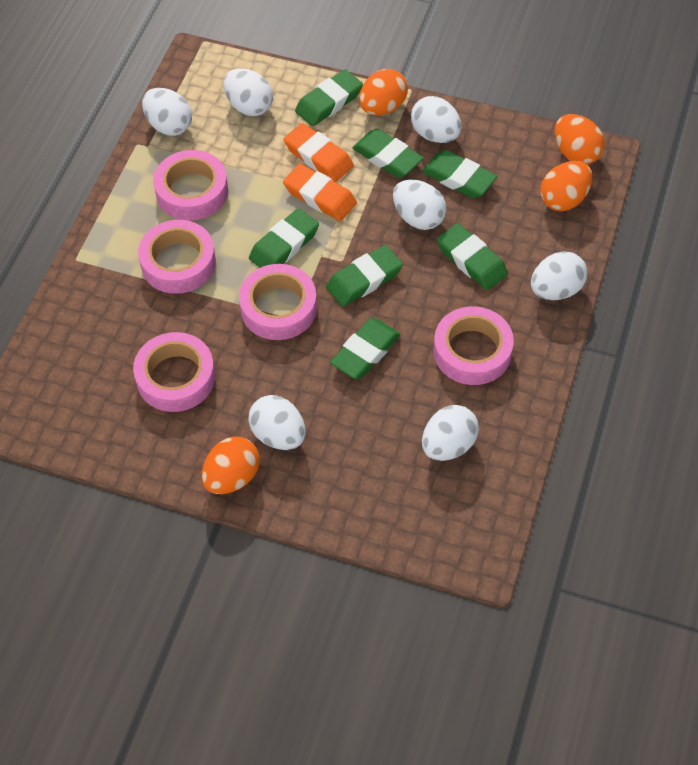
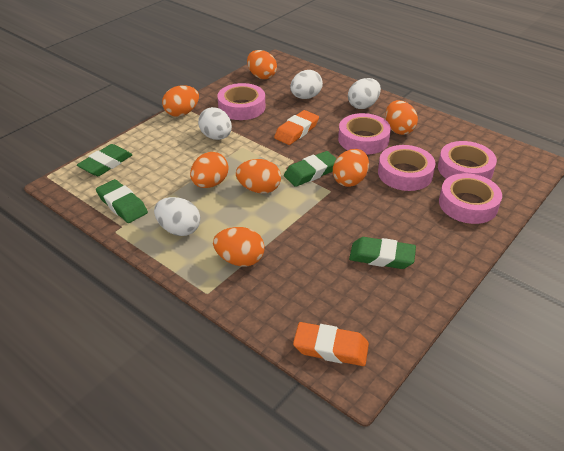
green eraser: [249,208,319,268] [295,69,363,126] [326,245,403,307] [330,318,400,379] [352,129,423,178] [422,150,497,198] [437,223,508,290] = 7 -> [77,144,132,176] [96,179,148,223] [284,151,337,187] [349,237,416,269] = 4
orange egg: [202,436,260,494] [359,69,408,115] [540,161,592,211] [555,114,605,165] = 4 -> [162,85,199,117] [190,152,228,188] [213,227,265,267] [236,159,281,194] [247,50,277,79] [333,149,369,187] [386,100,418,135] = 7
white egg: [142,88,192,136] [223,69,273,116] [248,395,305,450] [393,179,446,230] [411,96,461,143] [422,405,479,461] [531,251,587,300] = 7 -> [154,197,200,236] [198,107,232,140] [290,70,323,99] [348,78,381,109] = 4

